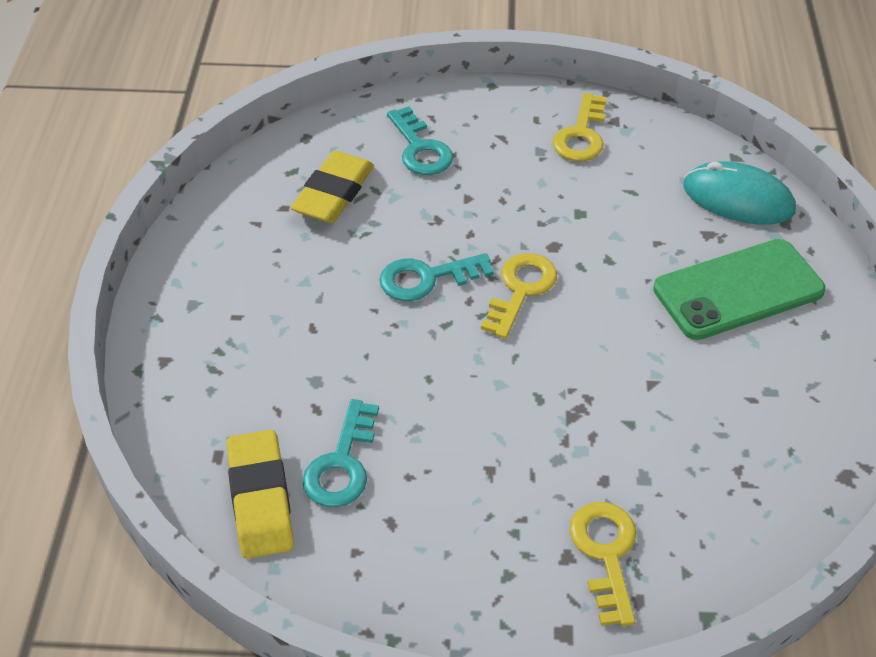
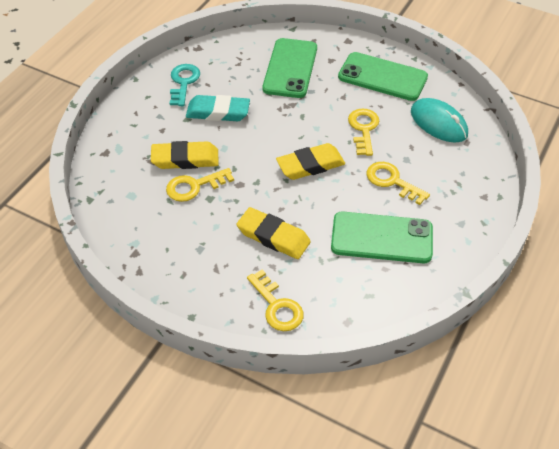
green phone: [653,239,826,340] = 1 -> [263,38,317,98] [331,212,433,263] [338,52,428,101] = 3
turquoise eraser: none = 0 -> [186,95,250,121] = 1
turquoise key: [302,399,379,507] [379,253,494,301] [387,106,453,175] = 3 -> [170,64,200,106] = 1
yellow eraser: [227,430,294,559] [290,151,374,223] = 2 -> [151,141,219,169] [237,207,311,259] [276,143,345,180] = 3
yellow key: [481,253,557,339] [553,93,607,161] [569,502,637,626] = 3 -> [166,168,234,202] [247,270,304,331] [348,109,379,156] [366,162,430,205] = 4

